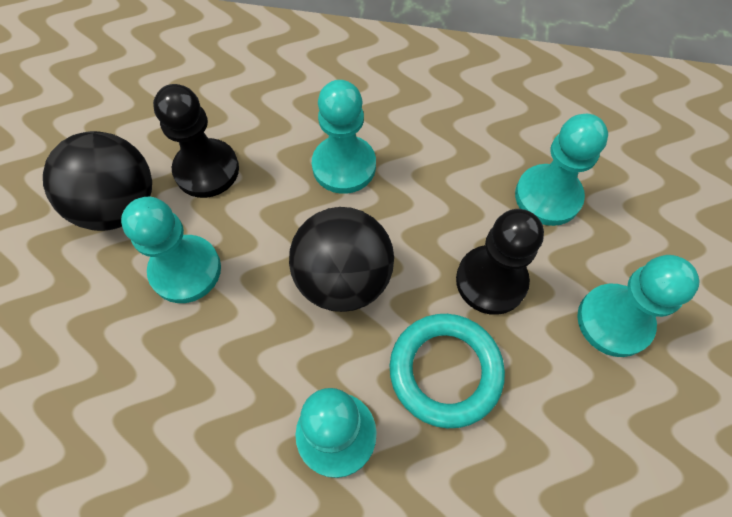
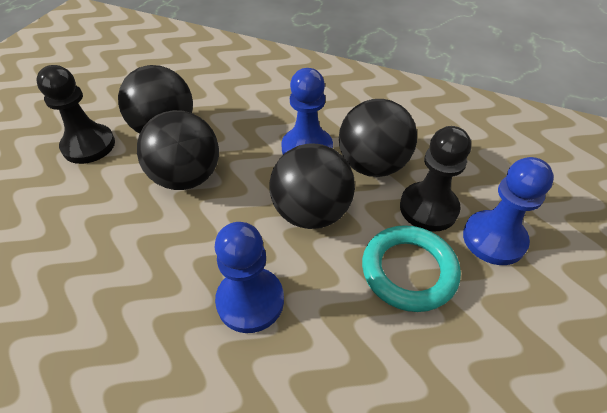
black ball: [43,131,152,231] [289,207,394,312] = 2 -> [118,65,193,134] [137,110,219,190] [269,143,355,229] [339,99,417,177] = 4
blue pawn: none = 0 -> [215,222,284,333] [281,68,333,155] [463,157,554,265] = 3
turquoise pawn: [121,197,221,303] [295,388,377,478] [312,80,376,194] [515,114,608,226] [577,255,699,357] = 5 -> none = 0

